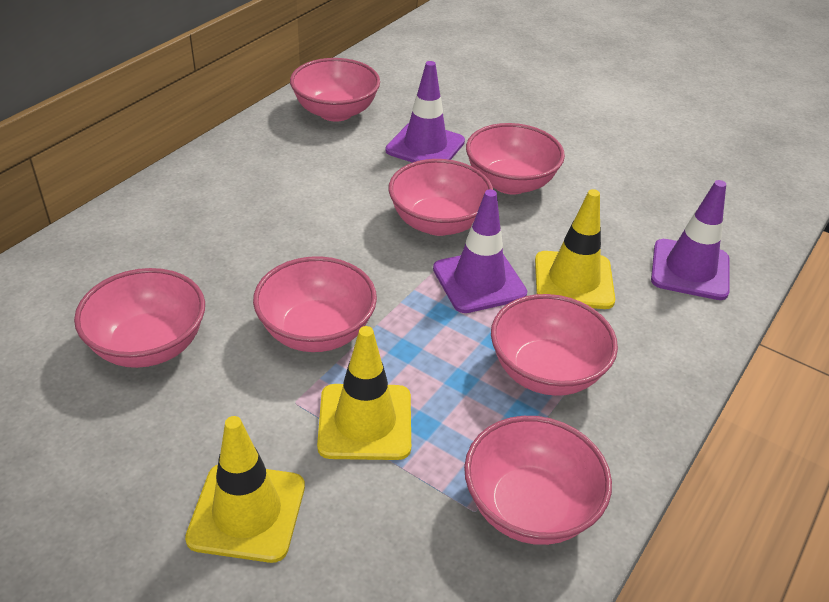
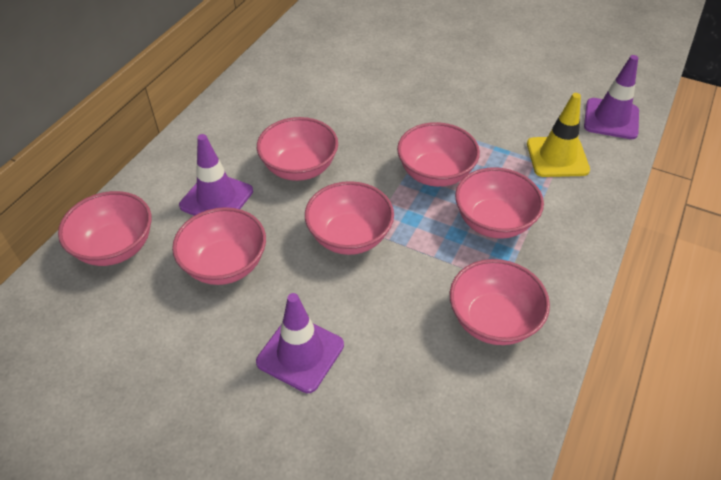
yellow traffic cone: [185,416,305,563] [317,326,411,460] [535,189,615,309] = 3 -> [527,93,590,177] = 1

